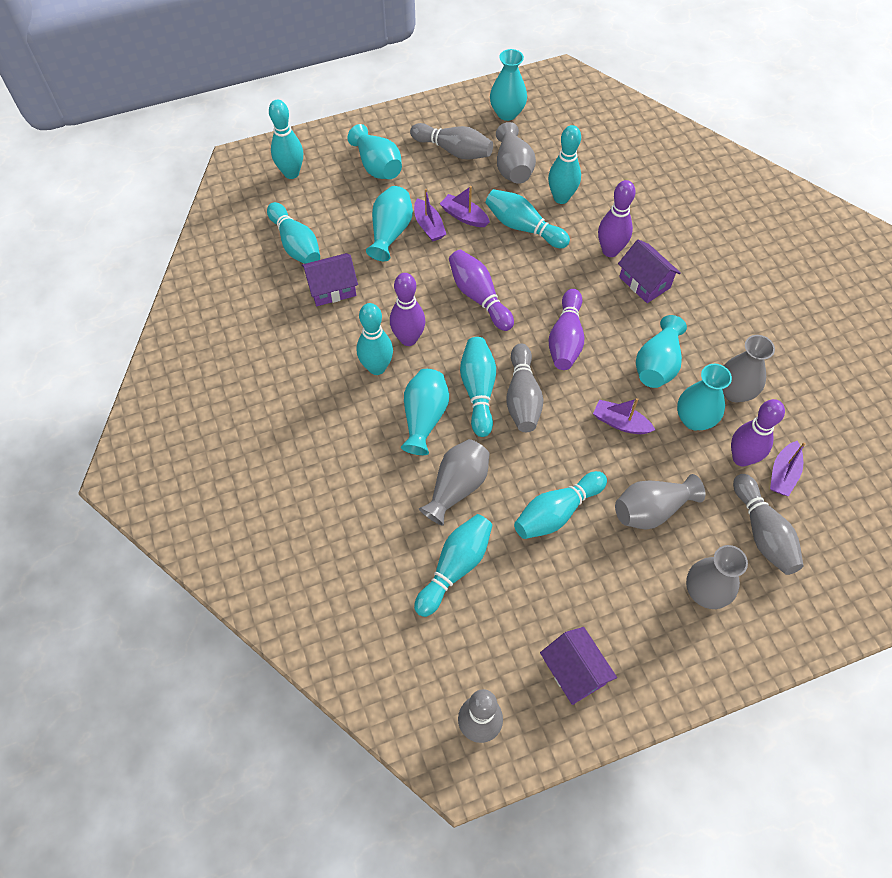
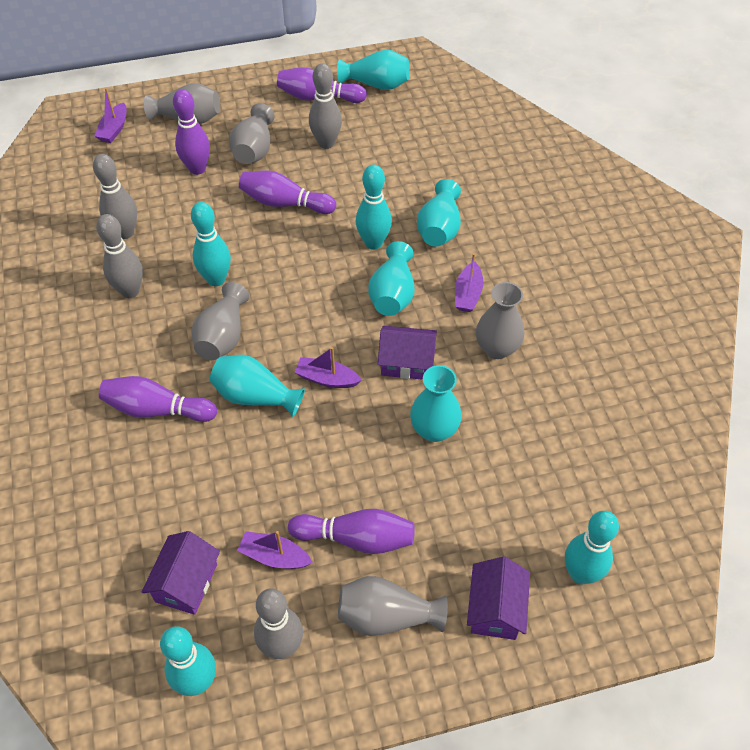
turquoise bowling pin: [267,202,320,264] [269,100,303,179] [357,303,393,375] [414,514,493,617] [460,337,496,437] [485,189,570,248] [514,471,607,539] [548,125,581,204] = 8 -> [160,626,216,696] [191,202,231,286] [356,165,392,250] [565,511,619,584] = 4
turquoise vase: [347,124,402,179] [366,186,413,261] [401,369,449,455] [490,49,527,121] [636,315,687,388] [677,364,732,430] = 6 -> [210,355,305,417] [337,50,410,90] [368,241,415,316] [410,365,462,442] [417,179,461,247] = 5

